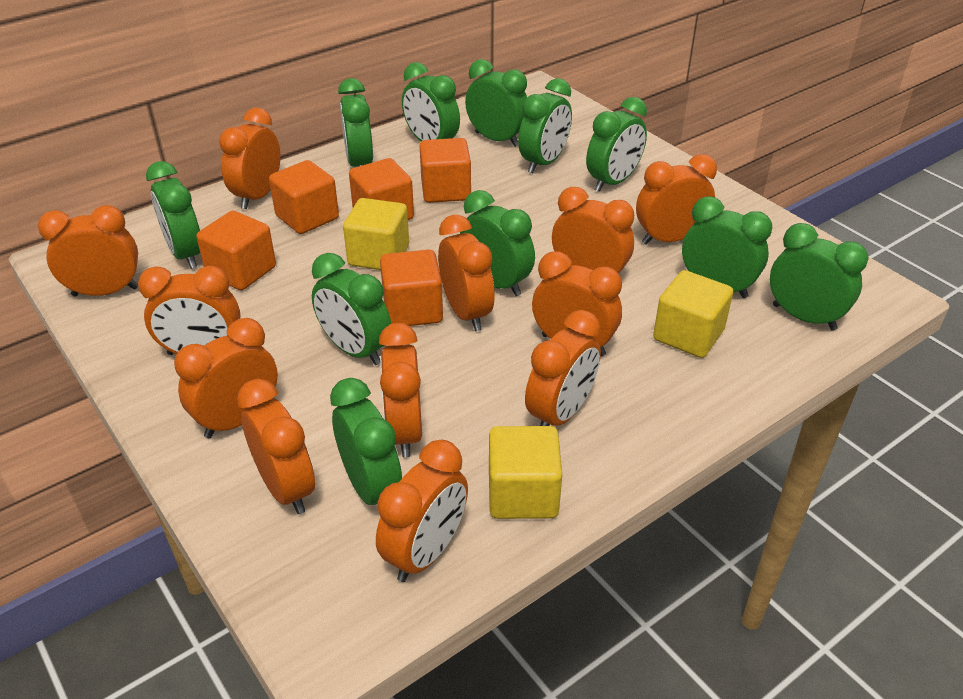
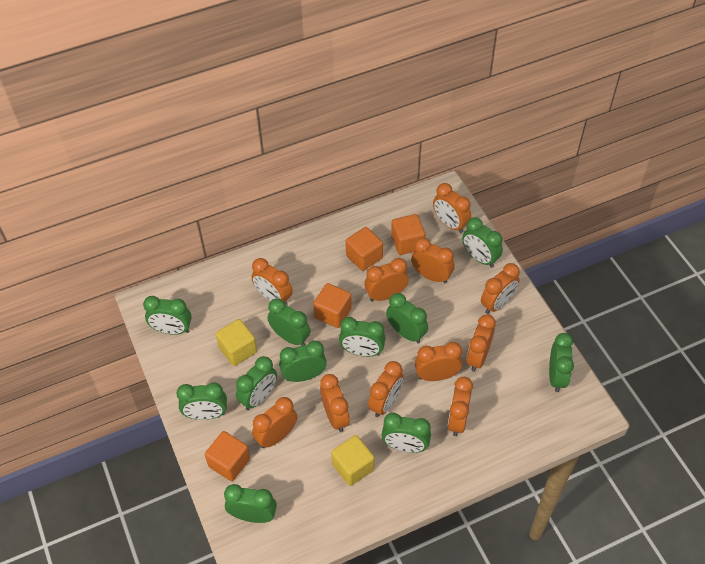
orange clock: [38,205,138,297] [138,266,240,355] [174,318,278,438] [219,108,280,209] [237,379,315,514] [376,440,468,582] [379,323,422,458] [438,215,495,331] [525,310,601,426] [532,251,622,357] [552,187,634,274] [636,154,717,245] = 12 -> [251,258,293,305] [252,397,298,448] [320,374,350,432] [364,258,409,301] [368,361,404,417] [411,238,455,283] [415,342,462,381] [433,183,471,233] [448,377,473,436] [466,314,496,372] [481,263,520,314] = 11
orange cube: [196,211,276,290] [269,160,339,234] [349,158,414,220] [380,250,443,326] [420,138,471,203] = 5 -> [205,431,250,481] [313,283,352,328] [346,227,383,271] [391,214,425,255] = 4
yellow cube: [343,198,409,270] [489,426,562,519] [653,270,733,358] = 3 -> [216,319,257,366] [331,435,375,486] = 2

